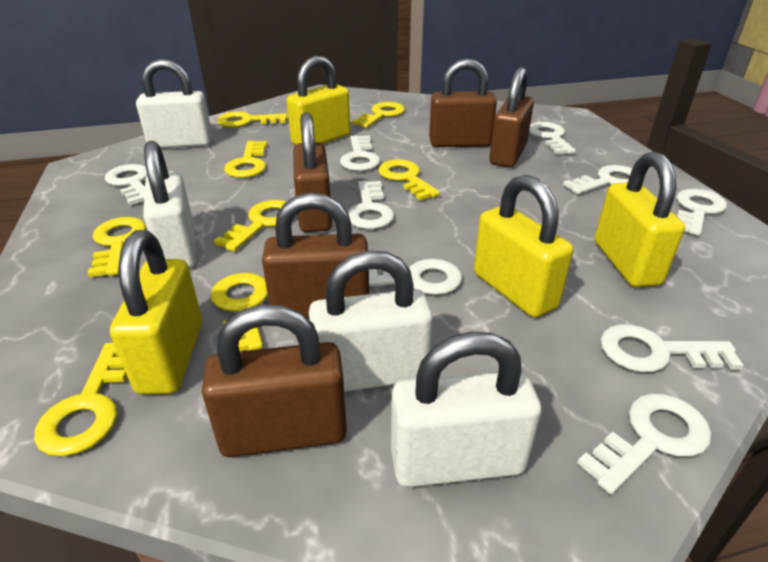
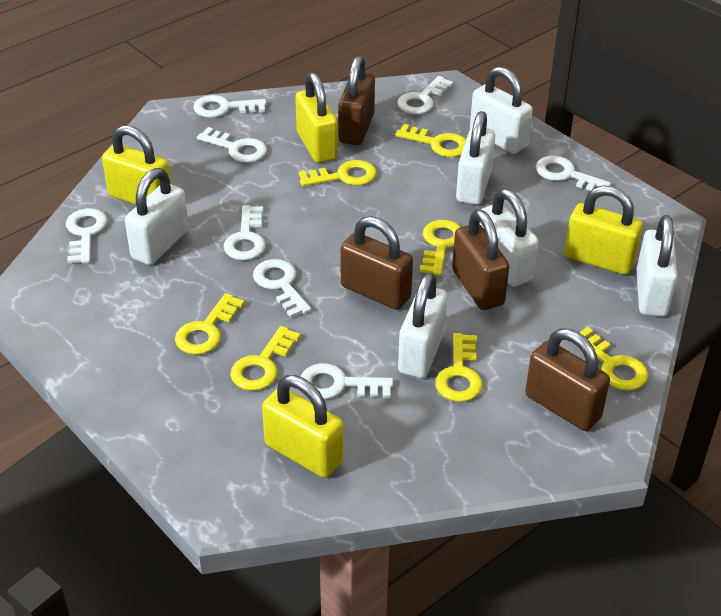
brown padlock: [202,304,347,457] [262,192,369,319] [293,112,332,232] [429,59,497,147] [489,67,534,167] = 5 -> [338,56,375,145] [341,216,413,310] [452,209,510,310] [525,328,610,431] = 4
white key: [105,164,147,205] [340,135,380,171] [348,181,394,229] [369,259,462,295] [529,122,576,154] [563,165,633,194] [577,393,712,494] [600,324,744,372] [676,189,727,236] = 9 -> [66,208,107,263] [193,95,266,118] [197,127,267,163] [224,205,266,260] [253,259,311,318] [301,363,393,399] [397,76,453,114] [536,156,611,191] = 8
white padlock: [136,59,212,148] [143,141,196,268] [309,250,433,392] [391,332,541,488] = 4 -> [125,168,189,265] [398,272,448,378] [456,111,495,205] [470,67,533,154] [480,189,539,287] [636,215,678,316] = 6
yellow key: [34,343,127,456] [88,217,146,277] [211,273,268,351] [214,200,287,251] [217,111,287,127] [224,141,267,178] [352,102,405,128] [378,159,440,200] = 8 -> [175,293,244,355] [230,326,300,391] [299,160,377,186] [396,124,466,157] [420,220,461,276] [435,333,483,402] [579,327,648,391] = 7

